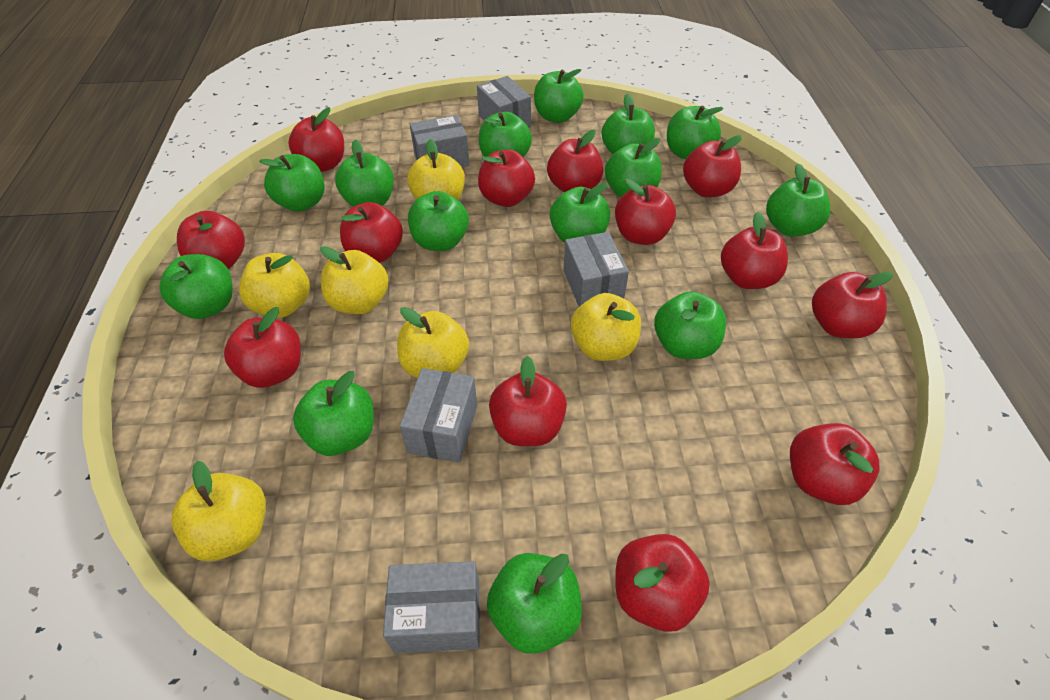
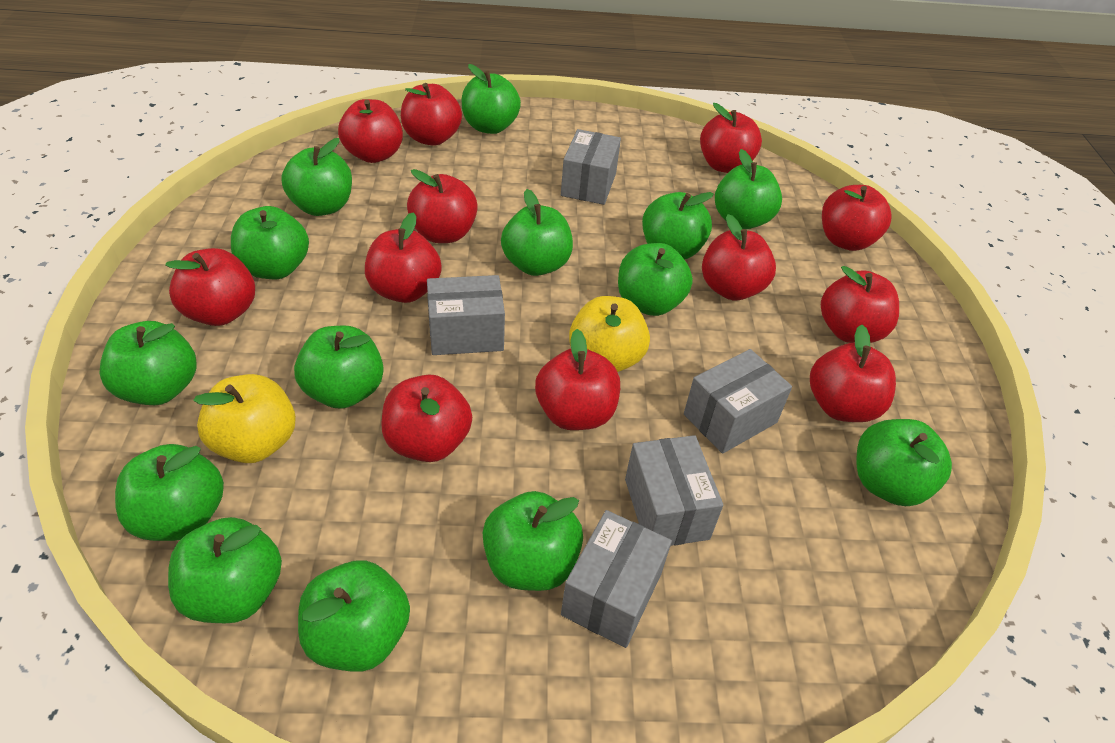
red apple: [177,211,245,269] [224,307,301,388] [288,107,344,172] [340,202,403,263] [478,149,535,207] [489,356,567,446] [547,129,603,192] [615,178,676,245] [615,534,710,632] [683,135,741,197] [721,212,788,289] [790,423,879,505] [812,272,893,338] = 13 -> [165,248,255,326] [338,99,403,163] [365,212,442,303] [381,374,472,462] [401,83,462,145] [407,169,478,243] [535,329,620,430] [700,103,762,173] [702,214,776,300] [810,325,896,422] [821,266,899,343] [822,185,892,251] = 12
yellow apple: [171,461,266,561] [239,253,310,318] [320,246,389,314] [397,307,469,378] [407,139,465,200] [571,293,641,361] = 6 -> [193,374,296,463] [569,296,650,372] = 2

